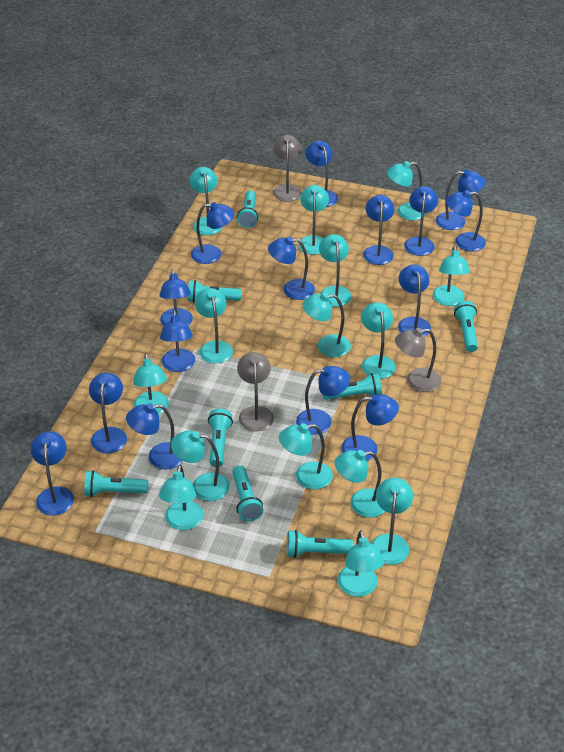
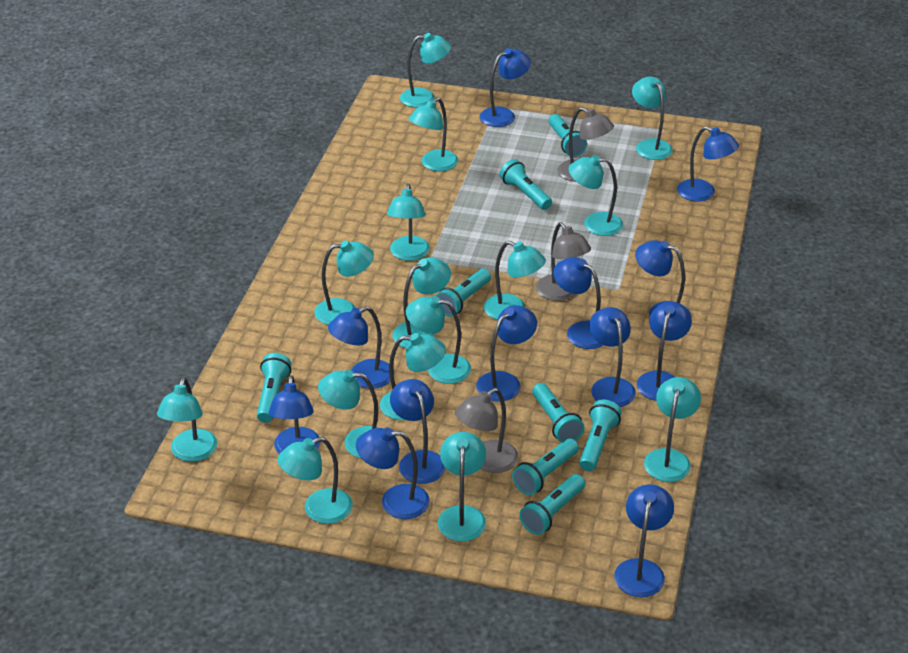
blue lamp: [30,431,74,516] [89,373,127,453] [126,403,183,469] [159,269,193,326] [160,310,195,372] [191,202,235,264] [268,236,315,300] [296,366,350,435] [305,141,338,207] [341,394,399,461] [363,195,395,265] [398,264,431,337] [404,186,438,256] [436,169,485,230] [446,190,486,251] = 15 -> [269,375,320,454] [328,306,394,389] [356,427,430,519] [390,379,446,484] [476,305,537,402] [480,48,531,127] [553,257,603,349] [589,307,636,407] [614,484,674,598] [635,240,691,316] [637,301,692,401] [677,126,739,202] = 12

